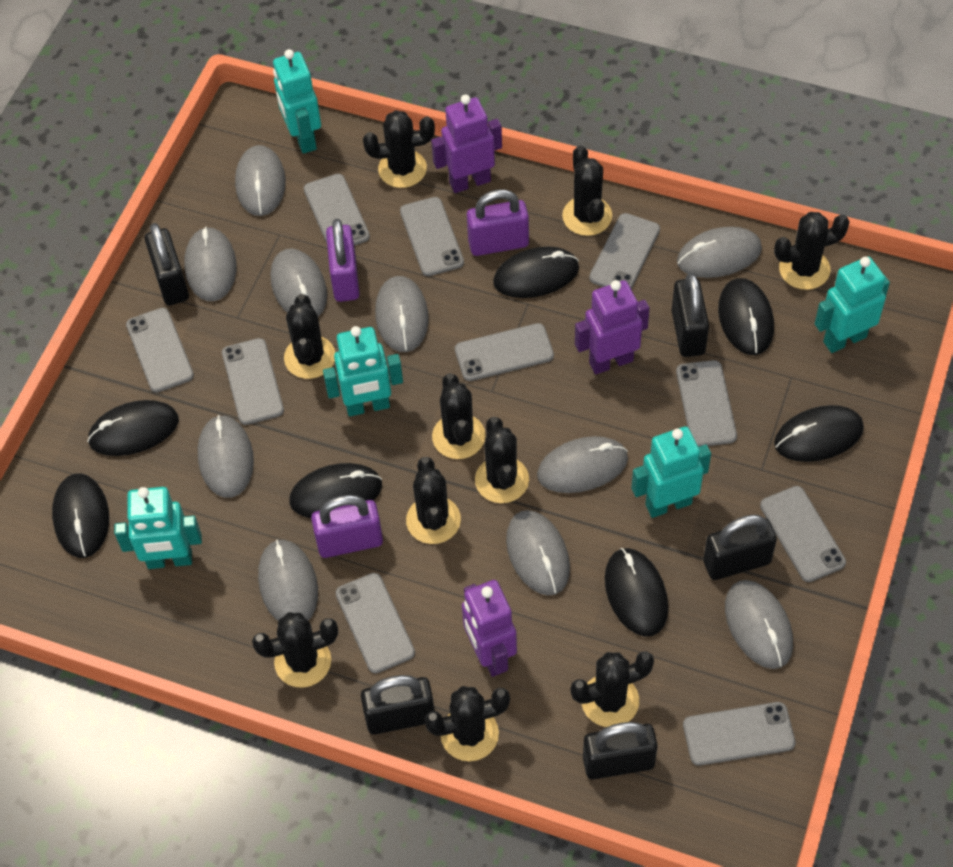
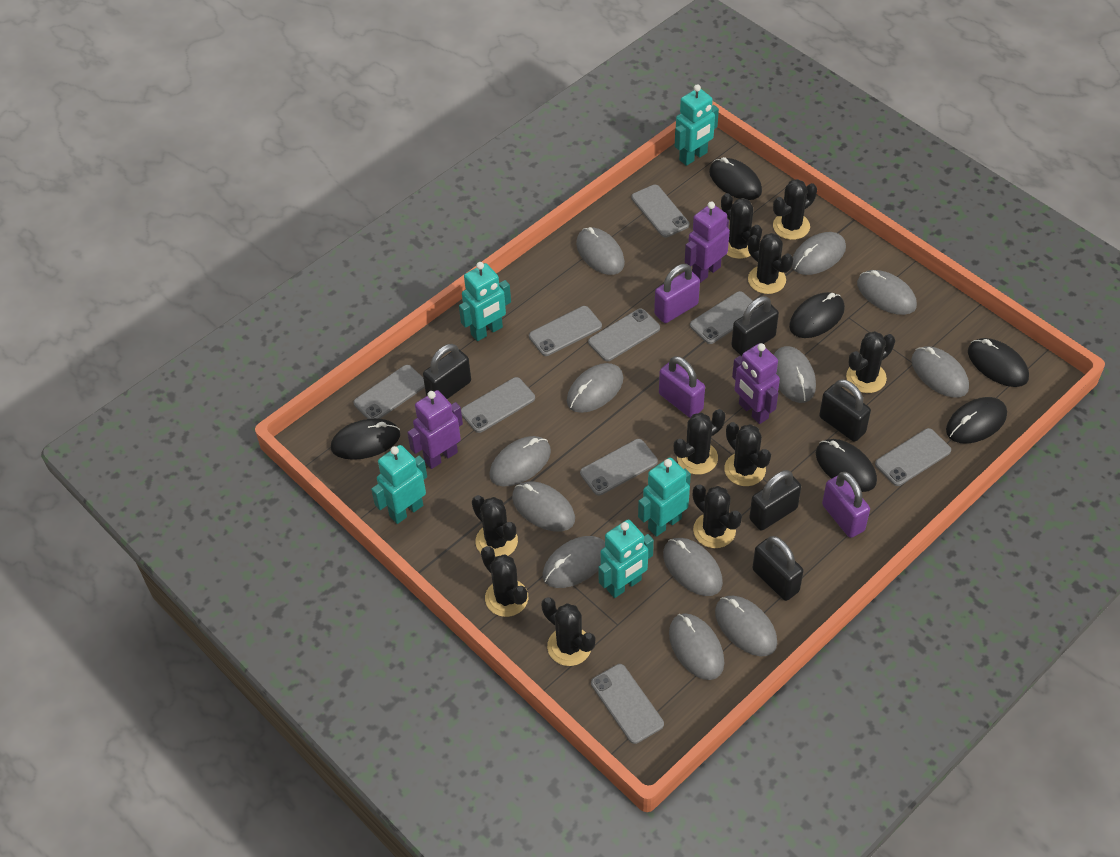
black mouse: [52,473,109,558] [87,400,179,456] [289,463,382,518] [493,247,579,298] [605,548,668,637] [718,278,774,355] [774,405,864,462] = 7 -> [331,418,400,460] [709,157,762,200] [789,292,845,338] [816,439,877,492] [946,397,1007,444] [968,338,1029,387] = 6
grey mouse: [184,226,237,301] [198,415,254,498] [235,145,286,216] [258,540,318,621] [271,248,327,317] [375,276,429,352] [506,510,570,596] [537,436,628,493] [677,227,762,278] [725,580,793,669] = 10 -> [489,436,551,486] [512,481,575,531] [543,536,605,588] [567,363,624,413] [576,227,625,275] [663,538,723,596] [669,613,724,680] [715,596,777,656] [774,346,816,403] [792,232,846,275] [857,270,917,315] [911,346,969,398] = 12
grey phone: [126,308,194,393] [222,338,284,425] [304,174,370,246] [335,573,415,674] [400,197,464,276] [455,323,554,381] [589,213,660,289] [676,360,737,447] [683,702,796,766] [760,486,846,582] = 10 -> [353,365,425,419] [461,377,535,433] [529,306,602,356] [580,439,658,495] [588,309,660,361] [591,664,664,744] [631,185,689,237] [690,291,753,344] [875,428,951,486] = 9

